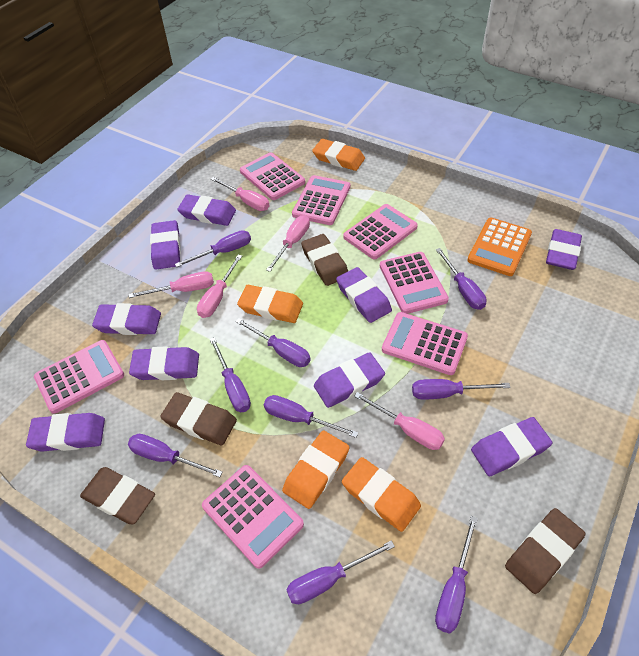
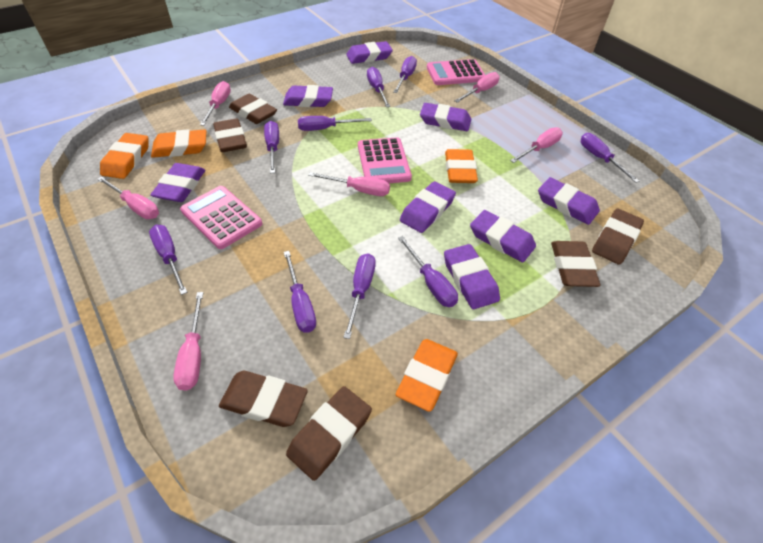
brown eraser: [80,467,155,524] [160,392,237,445] [301,234,348,286] [505,508,586,594] = 4 -> [213,118,247,152] [219,371,308,427] [229,94,277,124] [286,386,372,481] [551,241,601,287] [592,209,644,265] = 6
orange calculator: [467,218,532,276] = 1 -> none = 0
pink calculator: [34,340,124,414] [202,465,304,569] [240,152,305,200] [292,175,350,225] [343,204,418,260] [380,252,449,314] [382,312,468,375] = 7 -> [180,186,262,249] [358,137,412,183] [427,59,485,85] = 3
pink screwdriver: [129,271,214,298] [197,255,242,318] [211,177,270,211] [266,215,310,272] [354,392,445,450] = 5 -> [97,176,159,219] [173,292,203,391] [200,81,231,126] [308,172,390,196] [454,72,499,103] [510,127,563,163] = 6
purple eraser: [26,413,105,452] [92,303,161,335] [129,346,199,380] [150,220,181,269] [177,194,236,226] [314,352,385,408] [336,267,392,323] [471,417,553,476] [546,229,582,270] = 9 -> [150,163,205,202] [283,85,333,107] [346,41,393,64] [400,181,456,233] [420,103,471,131] [444,244,500,309] [470,210,536,263] [538,177,600,225] = 8

